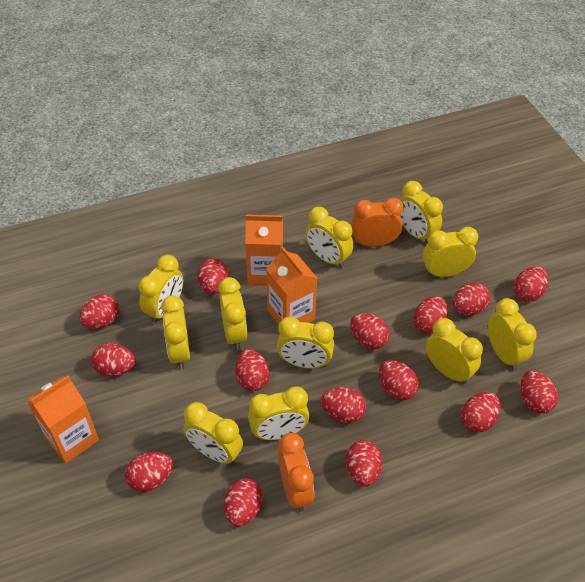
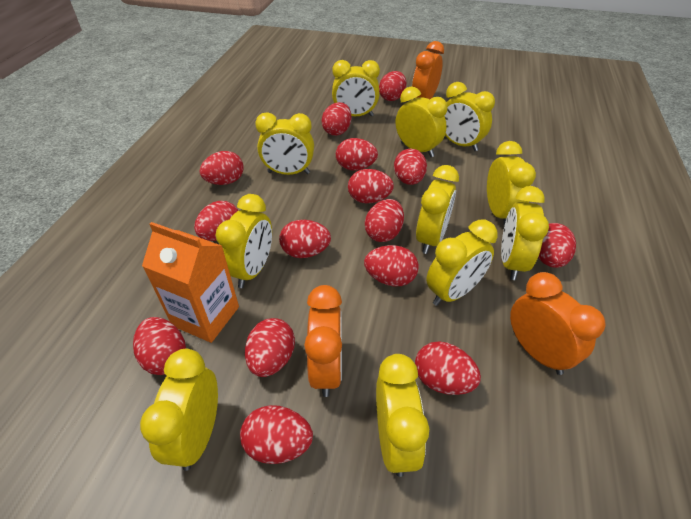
orange carton: [27,375,99,464] [245,215,283,286] [266,247,317,325] = 3 -> [142,222,239,343] = 1
orange clock: [278,433,314,512] [351,198,404,247] = 2 -> [304,285,342,397] [412,41,444,99] [510,272,606,375] = 3

